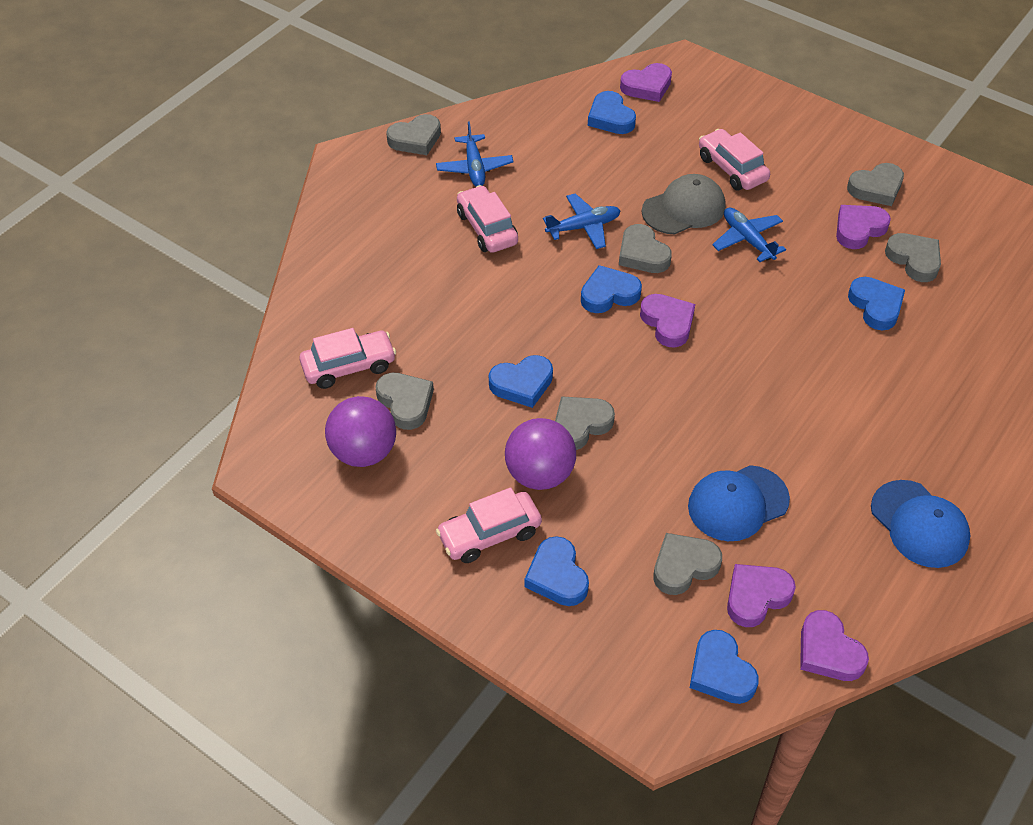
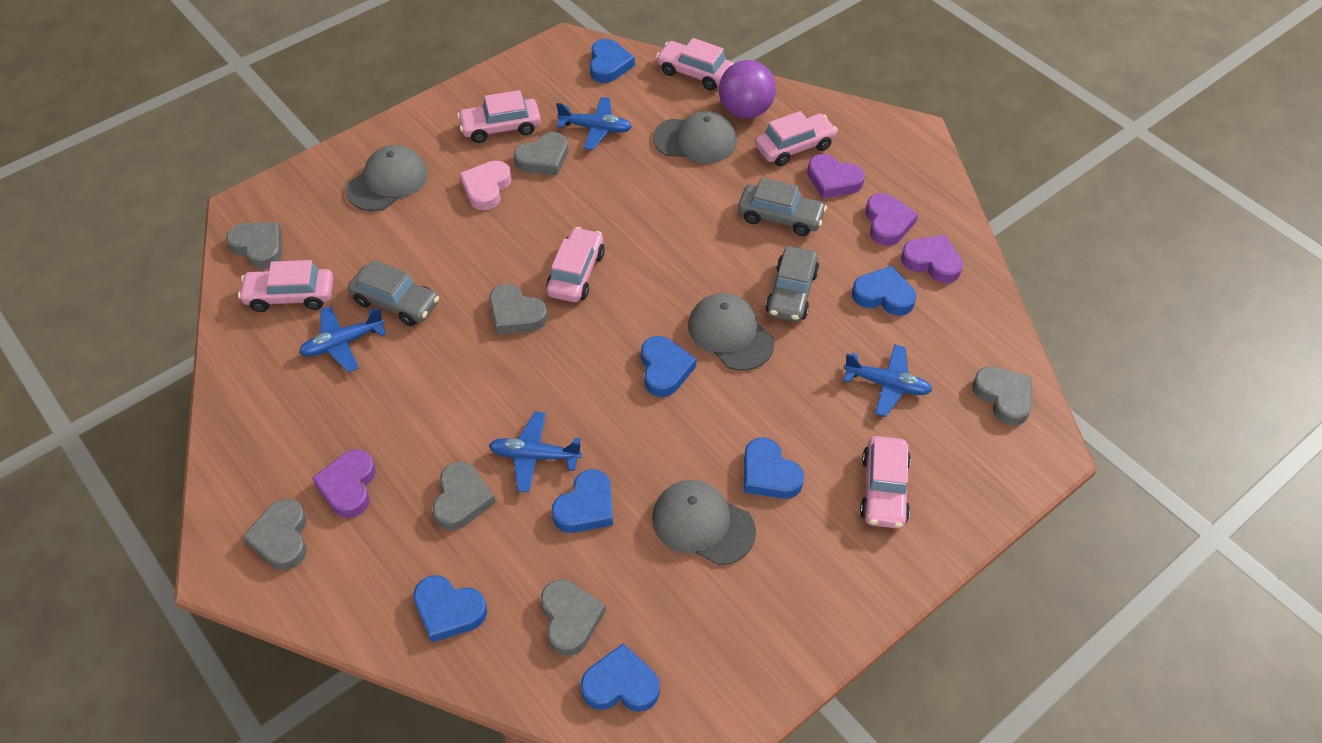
blue cap: [688,465,790,541] [871,480,970,568] = 2 -> none = 0
blue heart: [489,355,553,408] [524,536,589,606] [581,265,642,313] [588,91,636,134] [690,630,759,704] [848,277,905,330] = 6 -> [413,575,487,642] [552,469,613,533] [581,643,660,712] [590,39,635,83] [641,336,697,397] [744,437,804,499] [852,266,916,316] = 7
blue plane: [436,121,513,187] [543,193,620,249] [712,207,786,262] = 3 -> [299,306,386,372] [489,412,582,492] [556,97,632,150] [843,344,932,417] = 4
grey cap: [642,174,725,235] = 1 -> [346,145,428,211] [652,480,756,566] [653,111,737,163] [688,293,775,371] = 4
grey car: none = 0 -> [348,260,439,326] [738,177,827,236] [765,246,819,322] = 3
pink car: [299,328,396,389] [436,487,542,563] [457,185,518,253] [699,129,770,191] = 4 -> [238,260,334,312] [457,90,541,143] [546,227,605,302] [656,38,734,90] [755,111,838,166] [860,436,911,529] = 6
pink heart: none = 0 -> [460,161,512,210] = 1
purple ball: [325,396,396,467] [505,418,576,490] = 2 -> [719,60,776,118] = 1
purple heart: [620,63,672,102] [640,294,695,348] [727,564,796,627] [800,610,869,681] [836,205,891,249] = 5 -> [312,449,376,518] [807,154,865,199] [866,193,918,246] [901,235,963,283] = 4

